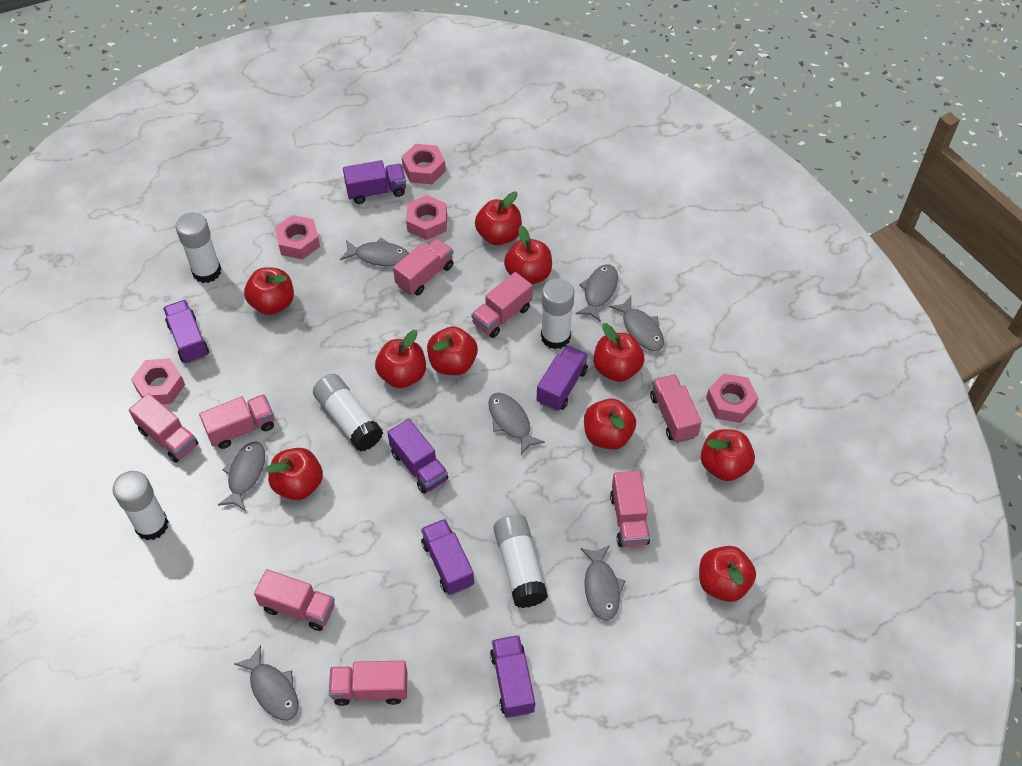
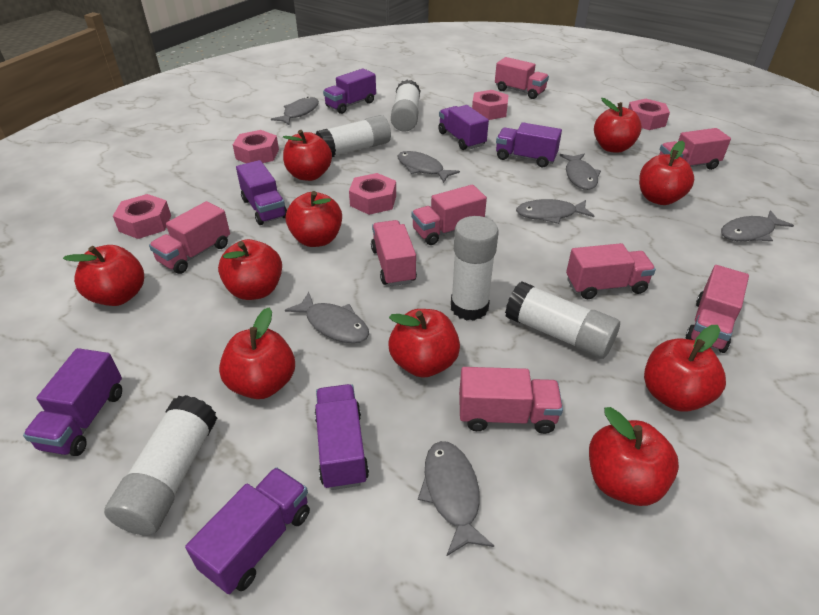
purple truck: [163,300,209,364] [343,160,406,204] [387,419,448,494] [421,519,474,595] [490,635,535,718] [537,345,588,411] = 6 -> [23,348,122,456] [185,467,310,594] [236,160,287,225] [315,384,369,490] [323,68,376,114] [438,105,489,150] [496,122,562,167] = 7

